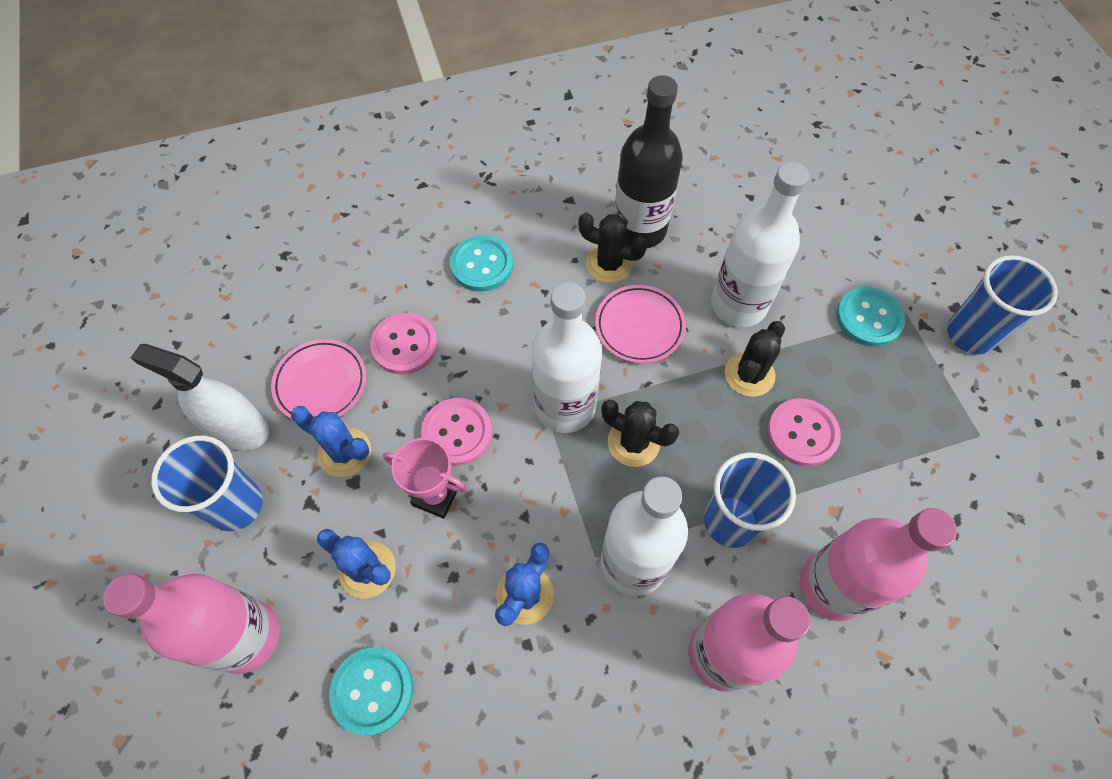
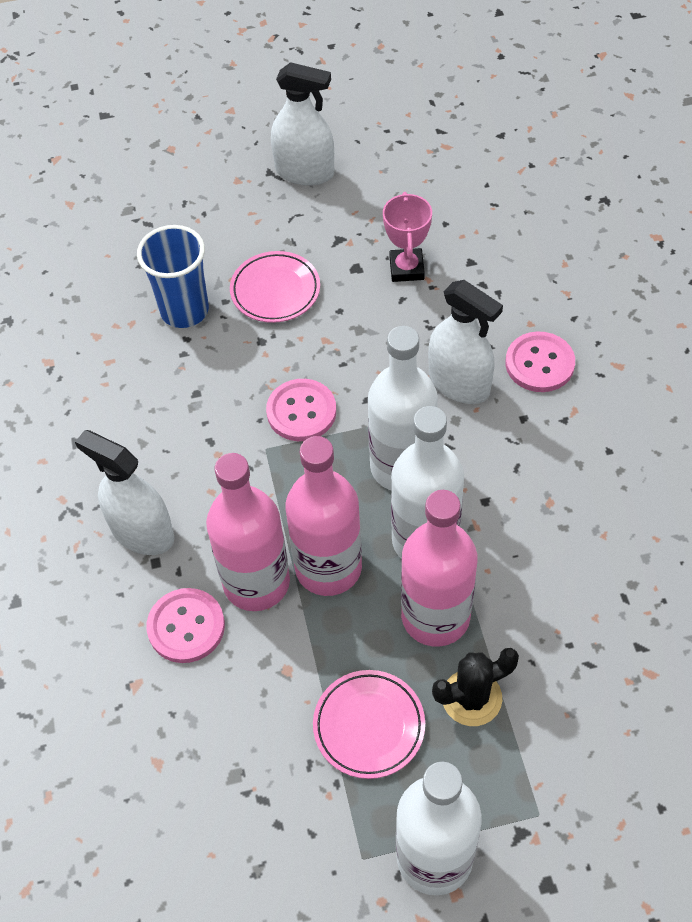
black bottle: [614,75,683,248] = 1 -> none = 0
black cactus: [578,213,647,283] [601,400,679,467] [725,321,785,397] = 3 -> [432,648,519,726] = 1
blue cactus: [291,406,371,477] [317,529,396,599] [495,543,554,626] = 3 -> none = 0
blue cup: [151,435,263,531] [704,452,796,548] [947,255,1058,355] = 3 -> [137,225,209,328] = 1
turquoise button: [329,647,413,736] [450,235,513,292] [836,287,905,347] = 3 -> none = 0
white spray bottle: [130,344,269,451] = 1 -> [75,430,174,555] [271,62,334,185] [428,280,503,404] = 3

